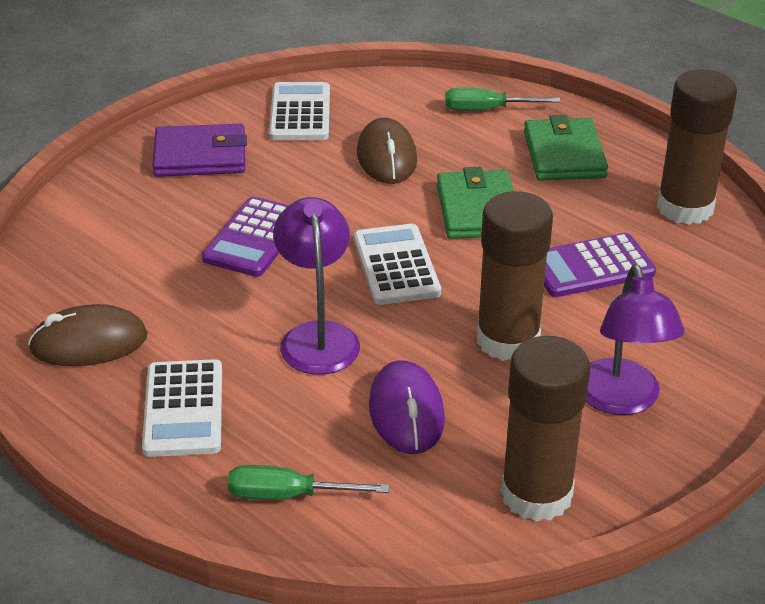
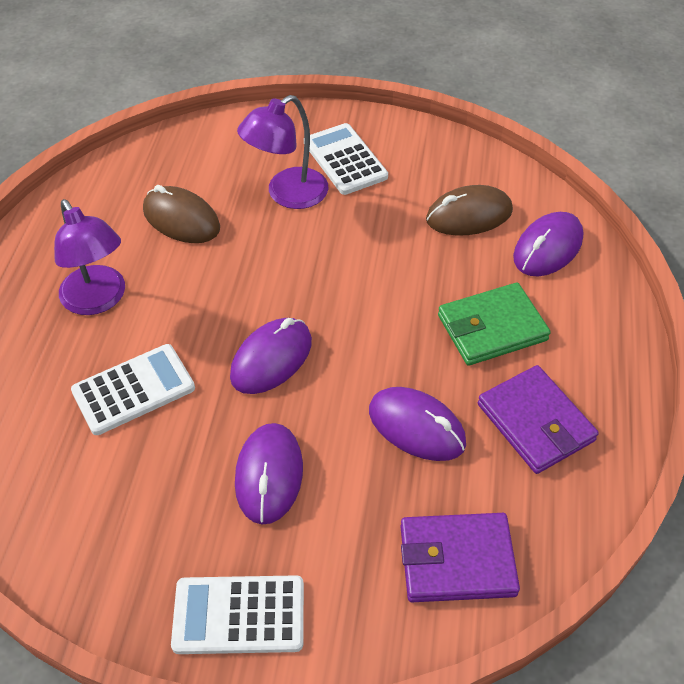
brown glue stick: [477,191,553,361] [501,336,590,522] [657,70,737,225] = 3 -> none = 0
green screwdriver: [228,465,389,500] [445,88,561,111] = 2 -> none = 0
green wallet: [437,167,514,239] [524,115,608,181] = 2 -> [438,283,551,366] = 1
purple calculator: [202,197,289,277] [544,233,656,297] = 2 -> none = 0
purple mouse: [369,360,445,454] = 1 -> [230,318,312,394] [235,423,303,525] [369,387,466,461] [513,212,583,276] = 4
purple wallet: [152,124,247,177] = 1 -> [400,513,520,602] [478,365,599,474] = 2

